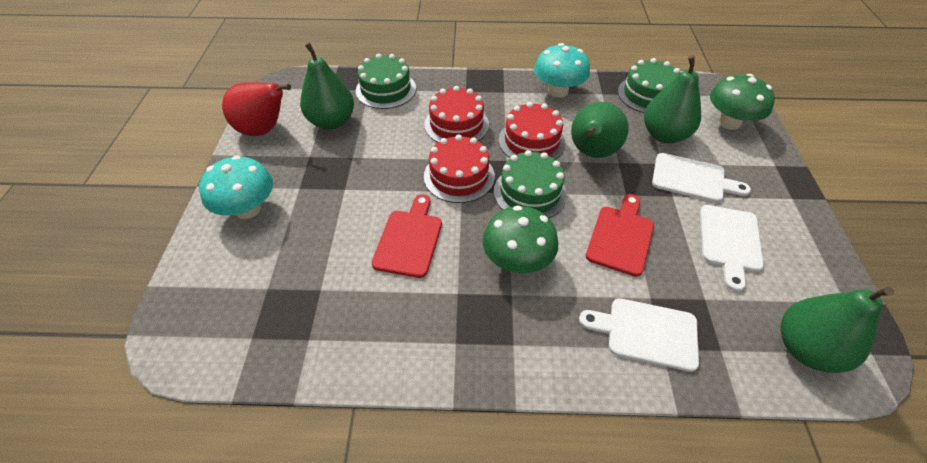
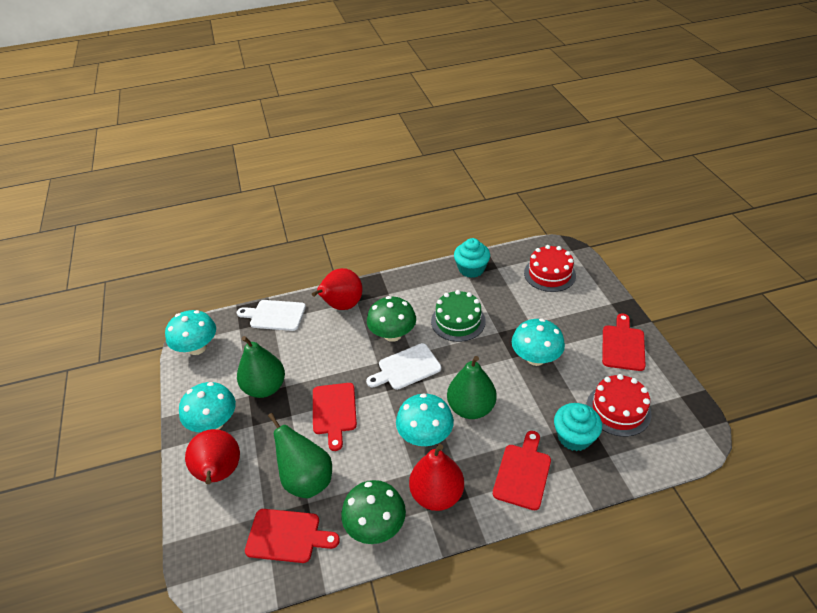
green cake: [356,54,416,109] [494,150,567,218] [618,58,680,113] = 3 -> [431,290,486,342] = 1
green pear: [300,43,354,130] [571,102,629,158] [644,55,701,143] [781,287,894,373] = 4 -> [237,336,285,398] [268,413,332,498] [447,356,497,419] = 3
red cake: [424,86,489,143] [424,134,495,203] [499,102,566,160] = 3 -> [524,245,576,292] [586,374,651,437] = 2
red cutting board: [372,194,442,278] [586,194,654,277] = 2 -> [245,509,340,563] [313,383,357,451] [493,431,551,510] [602,313,646,371] = 4
red pear: [222,82,291,136] = 1 -> [185,429,240,484] [312,268,362,310] [409,444,464,511] = 3
turquoise cupcake: none = 0 -> [454,238,490,278] [554,403,602,451] = 2
turquoise mushroom: [199,155,273,219] [534,43,590,97] = 2 -> [165,310,216,355] [179,382,236,432] [396,393,454,446] [512,318,565,366] = 4
white cutting board: [579,298,699,372] [652,153,751,202] [700,205,764,292] = 3 -> [237,300,306,331] [366,343,441,390] = 2

